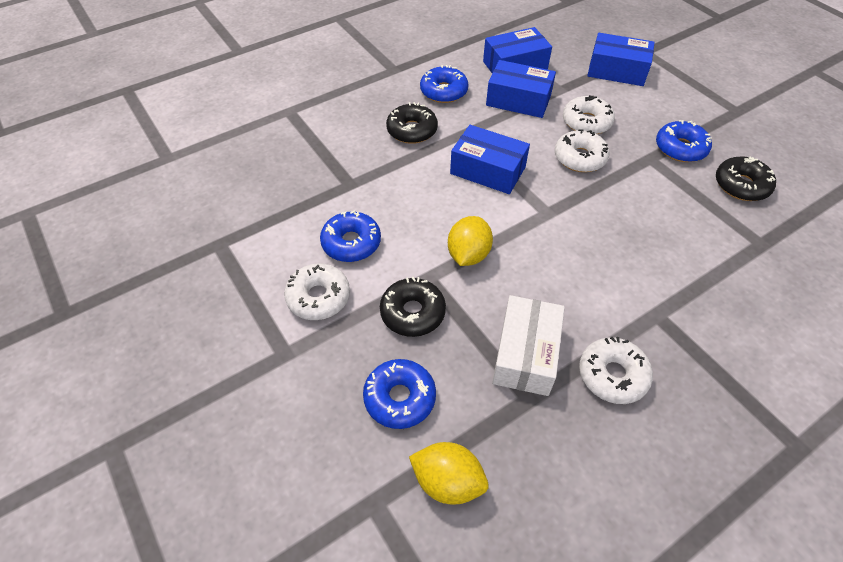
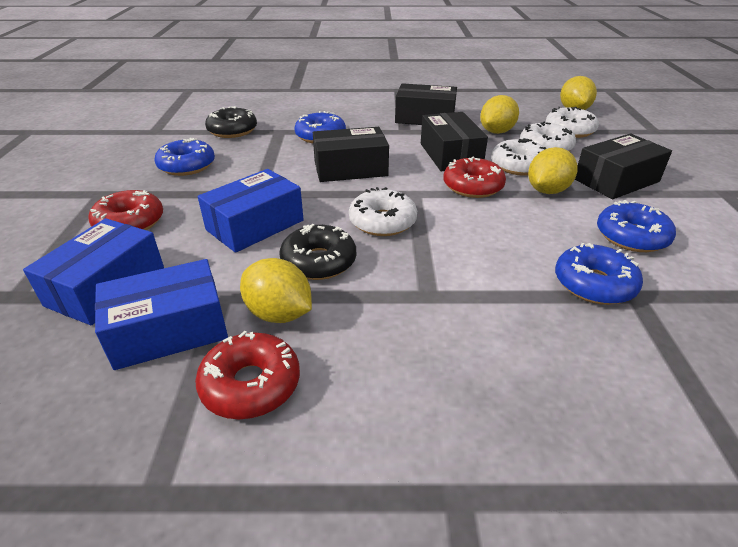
black box: none = 0 -> [313,127,389,182] [395,83,457,125] [421,112,488,171] [575,133,672,199] = 4
black donut: [380,277,446,337] [386,102,438,144] [716,156,776,201] = 3 -> [205,106,257,138] [279,224,356,280] = 2
blue box: [450,125,530,194] [483,27,552,73] [486,60,556,118] [587,33,655,86] = 4 -> [23,218,164,325] [95,259,228,370] [198,169,304,253] = 3
red donut: none = 0 -> [88,190,163,230] [195,331,300,419] [443,157,506,198] = 3
white box: [492,295,565,396] = 1 -> none = 0
yellow lemon: [409,442,488,505] [448,216,493,266] = 2 -> [240,258,312,323] [480,95,519,134] [528,147,578,194] [560,76,597,110] = 4

